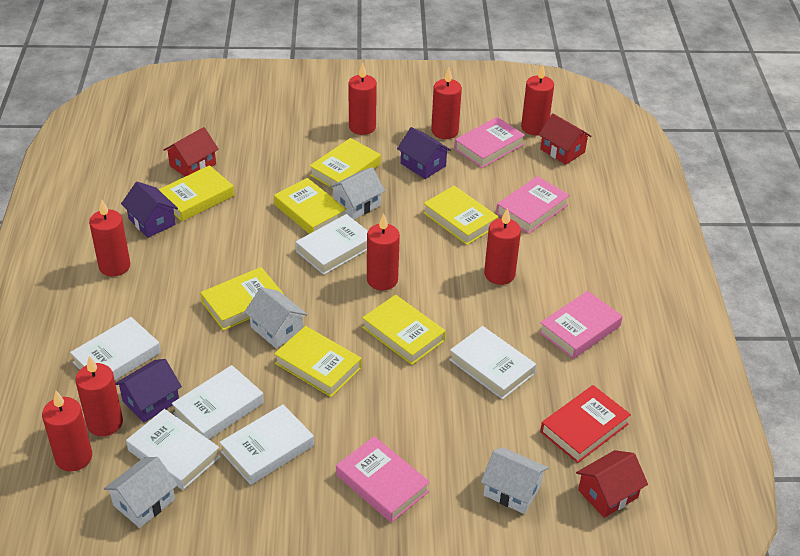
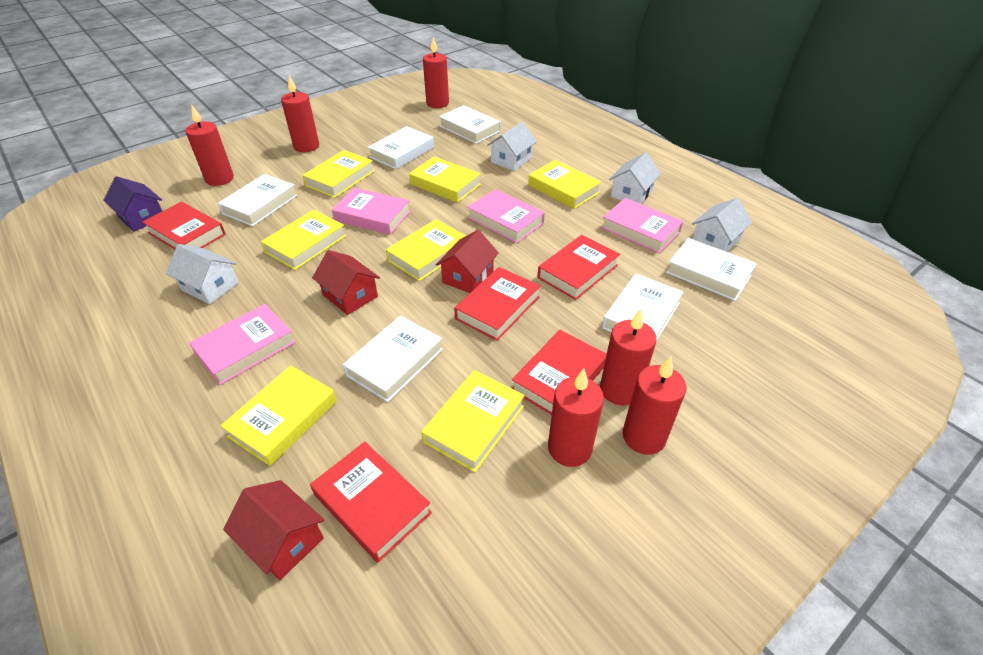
purple house: [115,359,182,423] [121,182,178,238] [397,127,451,179] = 3 -> [103,176,162,232] = 1
red book: [540,385,631,463] = 1 -> [142,202,226,249] [310,442,432,563] [454,267,540,341] [512,330,607,415] [538,235,620,300] = 5
red candle: [42,391,92,471] [75,356,123,436] [89,199,130,276] [348,63,377,135] [367,214,400,290] [431,68,462,139] [484,208,521,285] [521,64,554,135] = 8 -> [185,104,234,186] [281,76,319,152] [423,37,449,108] [548,369,604,467] [600,308,657,406] [622,356,686,455] = 6

